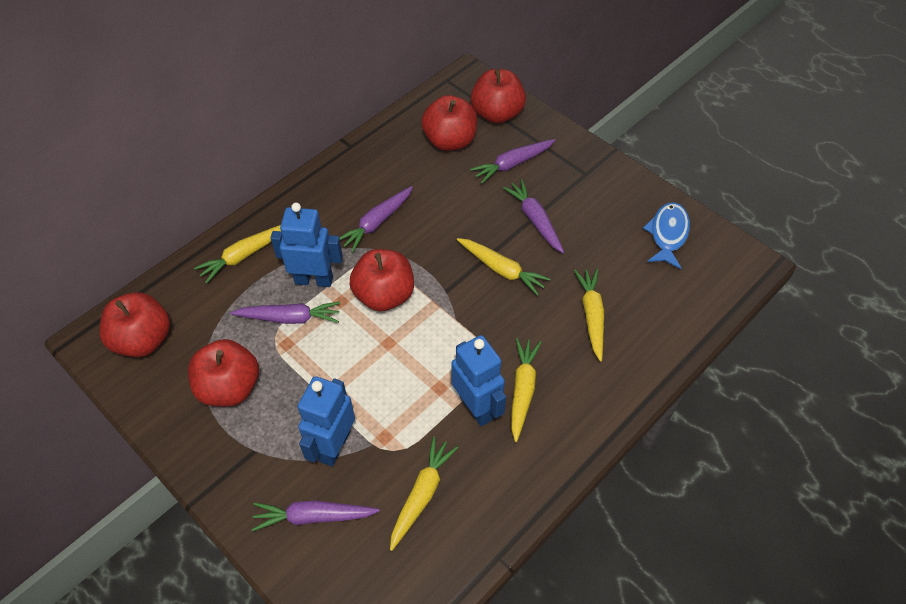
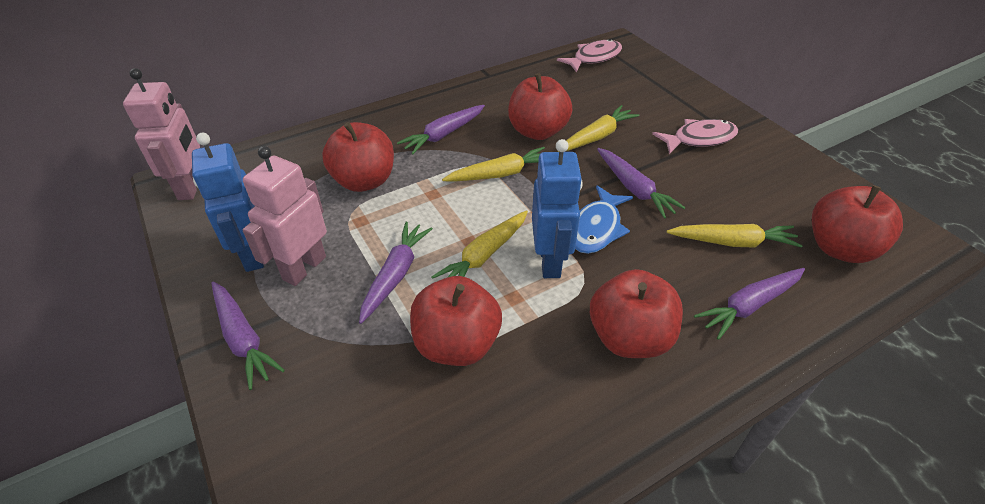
blue robot: [270,203,343,287] [298,376,355,467] [451,335,506,426] = 3 -> [192,133,264,272] [532,139,583,278] = 2
pink fish: none = 0 -> [557,39,622,73] [652,119,738,154] = 2
pink robot: none = 0 -> [123,68,200,200] [243,146,327,286] = 2
yellow carrot: [194,225,281,284] [390,436,458,551] [457,238,550,296] [511,338,541,442] [574,269,604,362] = 5 -> [431,210,528,279] [442,147,545,181] [558,105,639,152] [666,224,802,248] = 4

